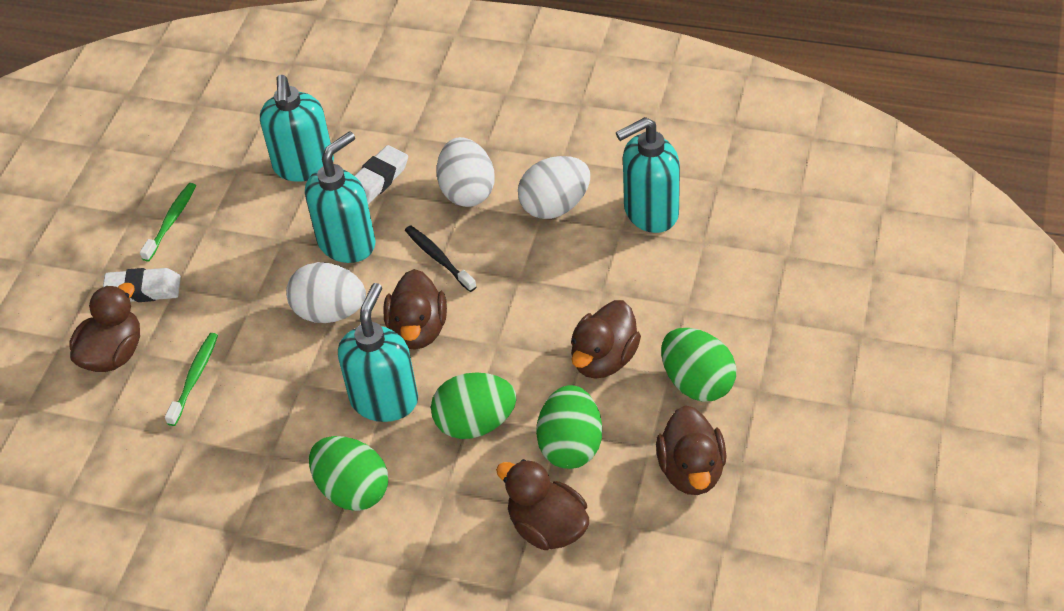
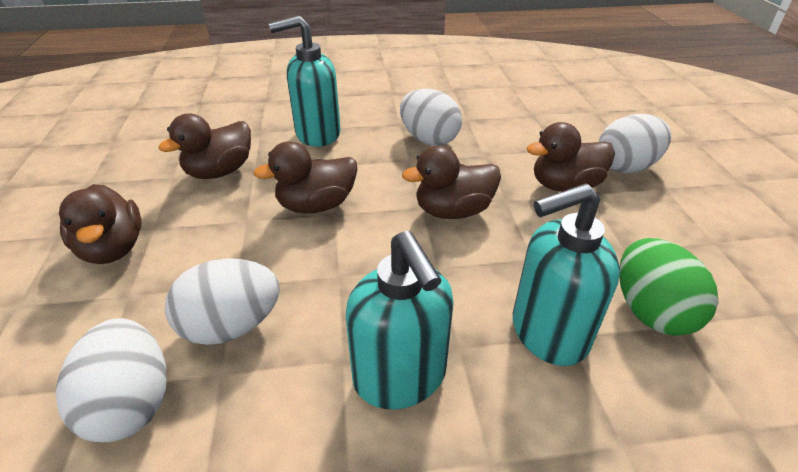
black toothbrush: [405,226,476,292] = 1 -> none = 0
green egg: [309,436,388,511] [431,372,516,439] [536,385,602,469] [661,328,736,402] = 4 -> [619,238,719,336] = 1
green toothbrush: [140,183,196,262] [165,333,218,426] = 2 -> none = 0
turquoise soap dispenser: [260,75,334,182] [305,131,376,263] [338,283,418,422] [616,117,680,233] = 4 -> [269,16,341,147] [346,231,454,409] [513,183,620,366] = 3
white egg: [286,262,366,323] [436,137,495,207] [518,156,590,219] = 3 -> [55,318,166,442] [165,258,280,345] [400,89,462,146] [599,114,671,174] = 4
white eraser: [103,268,181,302] [355,145,408,205] = 2 -> none = 0

